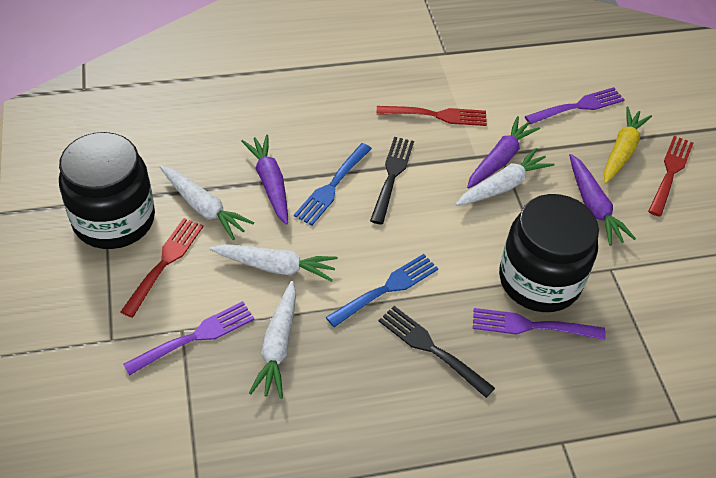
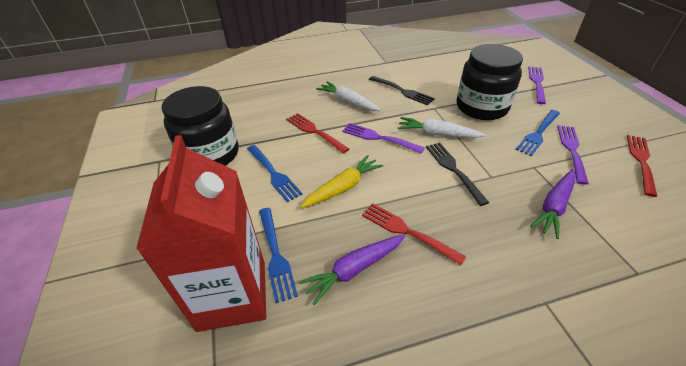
blue fork: [294,143,372,226] [326,254,438,327] = 2 -> [247,145,303,202] [259,208,298,303] [516,110,560,156] = 3
purple carrot: [241,134,288,225] [467,116,540,189] [569,154,636,246] = 3 -> [299,235,405,305] [530,169,576,239] = 2
red carton: none = 0 -> [136,135,266,332] = 1
white carrot: [160,166,254,240] [209,244,338,282] [249,281,296,399] [456,148,555,206] = 4 -> [316,81,381,111] [398,117,486,138] = 2

